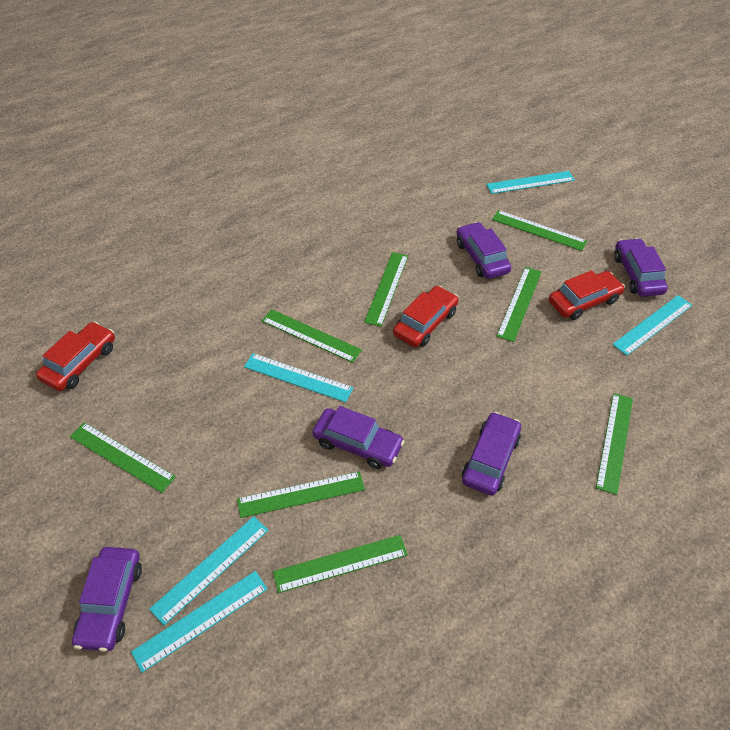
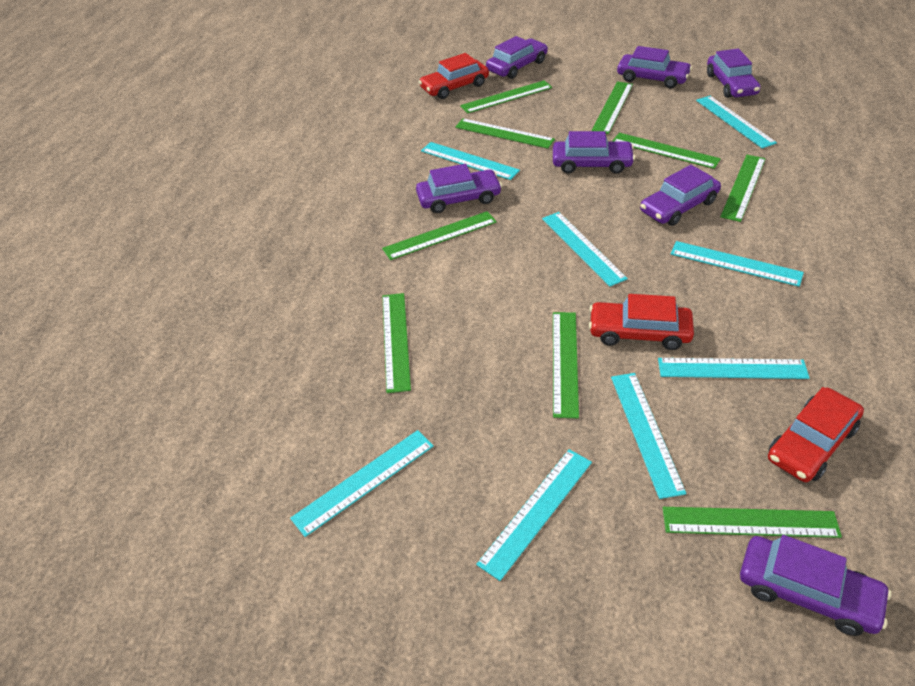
green ruler: [70,422,176,493] [237,472,365,518] [262,309,362,363] [273,535,408,593] [364,252,408,327] [492,210,587,251] [496,267,542,342] [596,393,633,495] = 8 -> [382,211,497,260] [382,293,411,393] [455,118,555,149] [460,80,552,114] [553,312,579,418] [591,81,633,134] [613,133,721,169] [662,507,842,538] [720,155,766,222] = 9
purple car: [72,547,142,652] [312,406,405,469] [456,222,512,279] [462,412,521,496] [614,238,668,297] = 5 -> [416,164,502,213] [486,36,548,79] [553,131,635,174] [617,46,692,88] [640,165,721,226] [707,48,761,98] [740,535,891,636] = 7
turquoise ruler: [131,571,268,673] [149,516,269,625] [244,353,353,403] [486,171,575,194] [612,295,692,356] = 5 -> [290,430,434,537] [421,142,520,180] [476,449,592,581] [542,212,628,287] [611,373,686,499] [658,358,810,379] [671,241,804,287] [696,96,777,148] = 8

